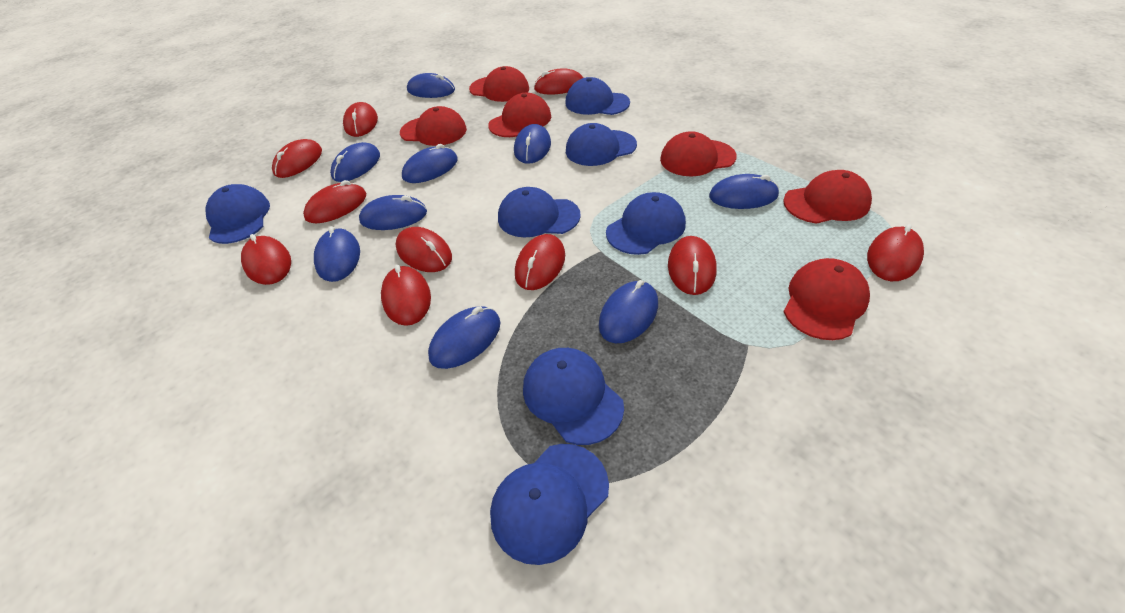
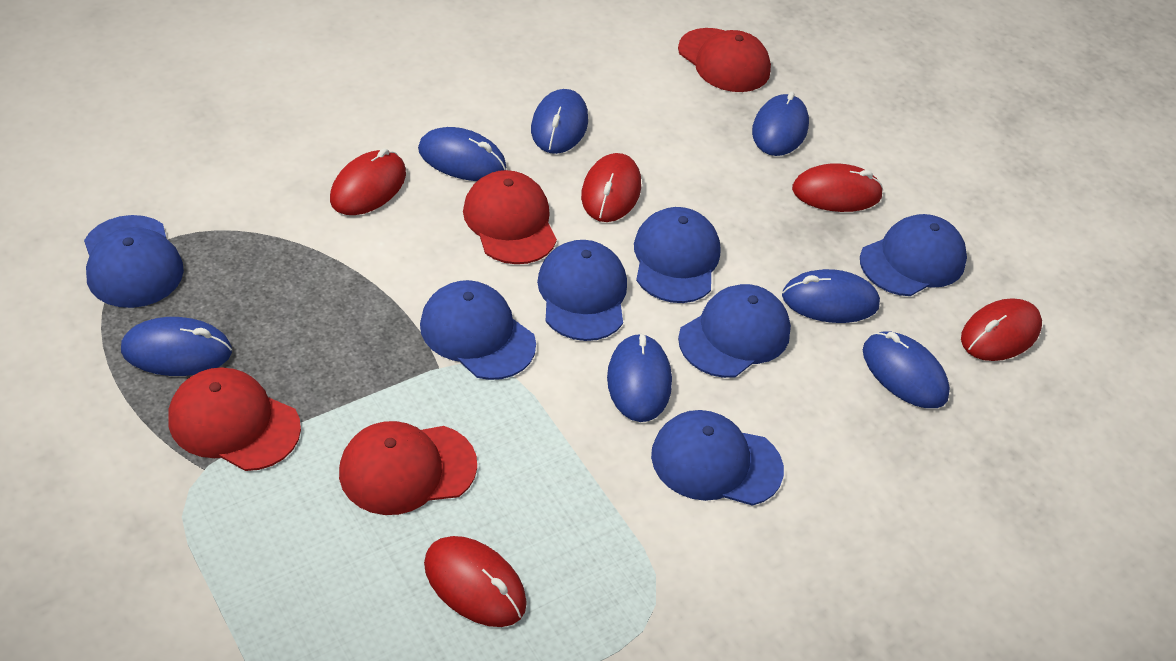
blue mouse: [314,226,360,282] [330,142,380,182] [359,195,427,230] [402,144,458,183] [407,73,455,98] [428,306,501,369] [514,124,551,164] [599,280,658,343] [709,174,779,209] = 9 -> [121,317,232,376] [418,127,506,181] [531,89,588,154] [607,333,672,422] [752,92,809,156] [782,269,880,323] [863,331,950,408] = 7
red cap: [400,106,467,146] [469,66,529,102] [488,93,551,137] [660,131,737,176] [783,170,872,224] [783,258,870,340] = 6 -> [169,368,301,471] [339,421,477,515] [463,170,557,264] [678,28,771,92] = 4
red mouse: [241,234,291,285] [272,139,322,178] [303,180,366,223] [343,102,378,137] [381,265,431,326] [396,227,452,272] [515,234,565,290] [534,68,583,95] [668,236,717,295] [867,224,924,281] = 10 -> [330,148,406,215] [424,536,527,627] [581,153,641,222] [792,163,883,212] [961,298,1042,361] = 5

